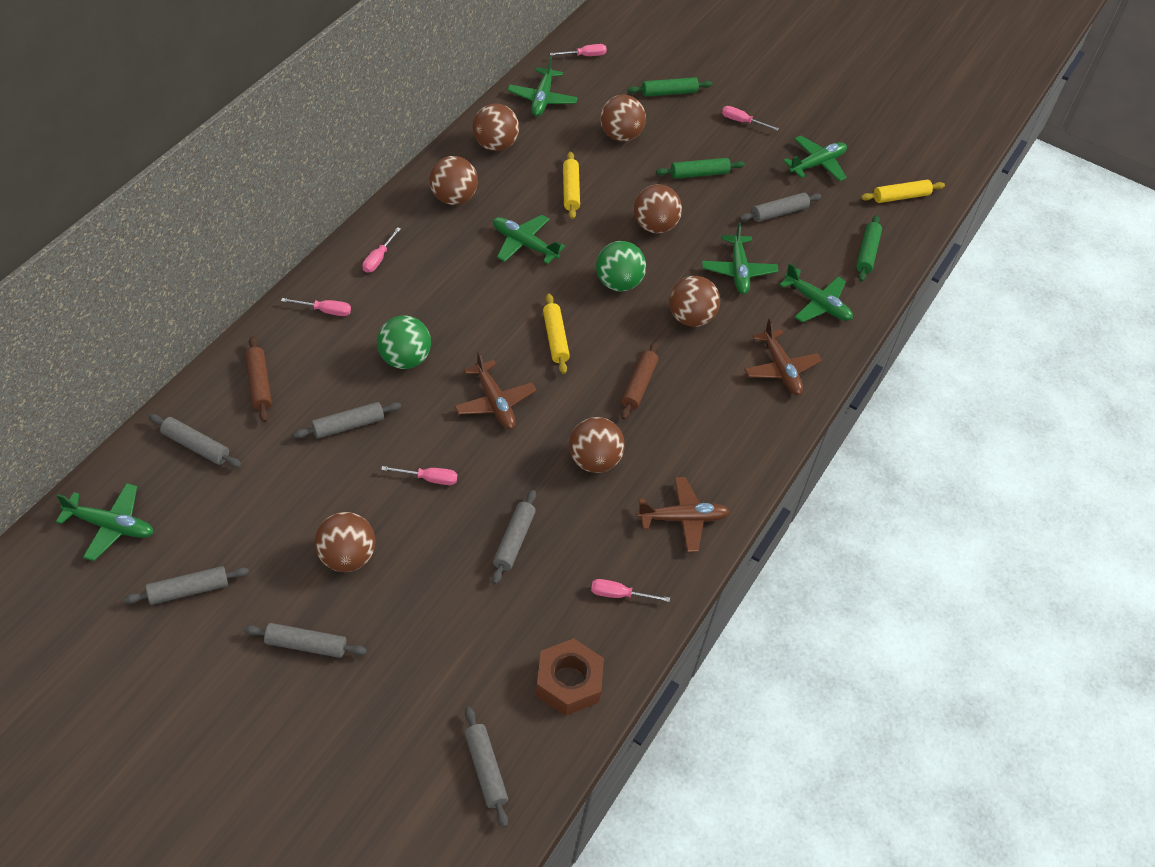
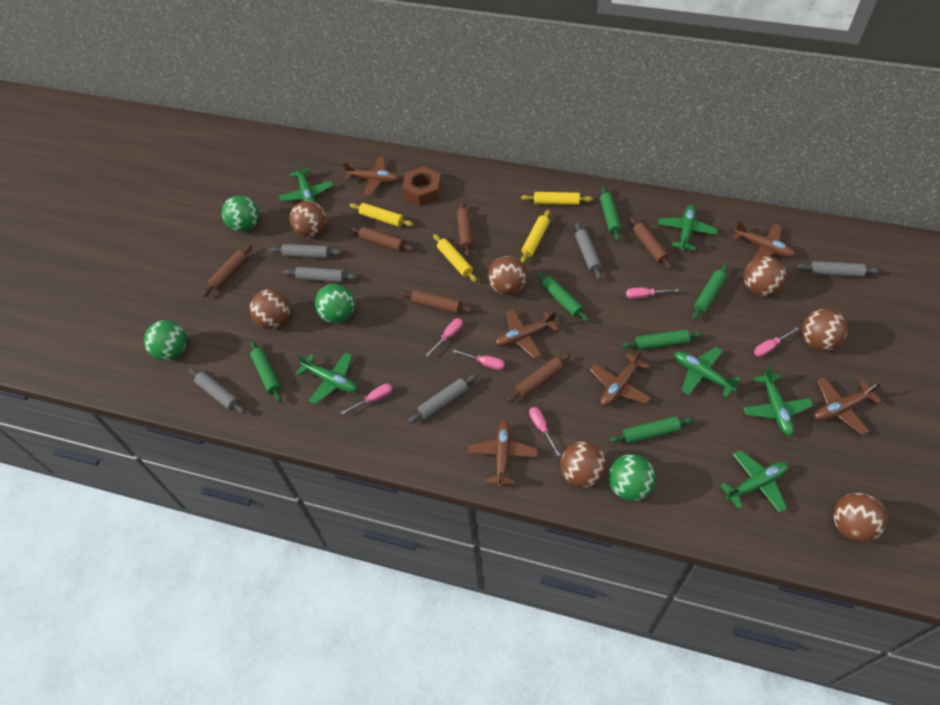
brown plane: [454,351,536,429] [637,477,730,552] [744,319,822,395] = 3 -> [343,157,400,196] [468,420,538,488] [495,309,559,359] [590,350,651,407] [732,221,795,261] [814,377,882,435] = 6
brown rolling pin: [245,336,272,422] [621,342,659,419] = 2 -> [202,244,252,297] [349,227,414,251] [399,290,473,314] [457,201,473,257] [507,353,571,402] [630,217,672,270] = 6
green ball: [377,315,431,369] [596,241,646,291] = 2 -> [144,320,187,360] [222,195,259,232] [315,284,355,323] [608,454,656,501] = 4
green rolling pin: [628,77,713,97] [656,158,745,179] [856,215,882,281] = 3 -> [250,341,282,402] [536,272,589,322] [600,186,622,241] [609,417,694,444] [622,329,703,350] [692,264,728,320] = 6
grey rolling pin: [124,566,249,605] [148,414,242,468] [244,623,367,658] [293,402,401,439] [464,707,508,827] [492,490,536,584] [740,192,822,222] = 7 -> [189,368,245,414] [269,244,342,258] [283,267,357,283] [408,374,477,423] [575,223,602,280] [797,261,879,277] = 6
yellow rolling pin: [543,294,570,374] [563,152,580,219] [861,180,945,203] = 3 -> [349,203,413,227] [433,234,477,282] [521,192,593,205] [521,210,550,263] = 4

